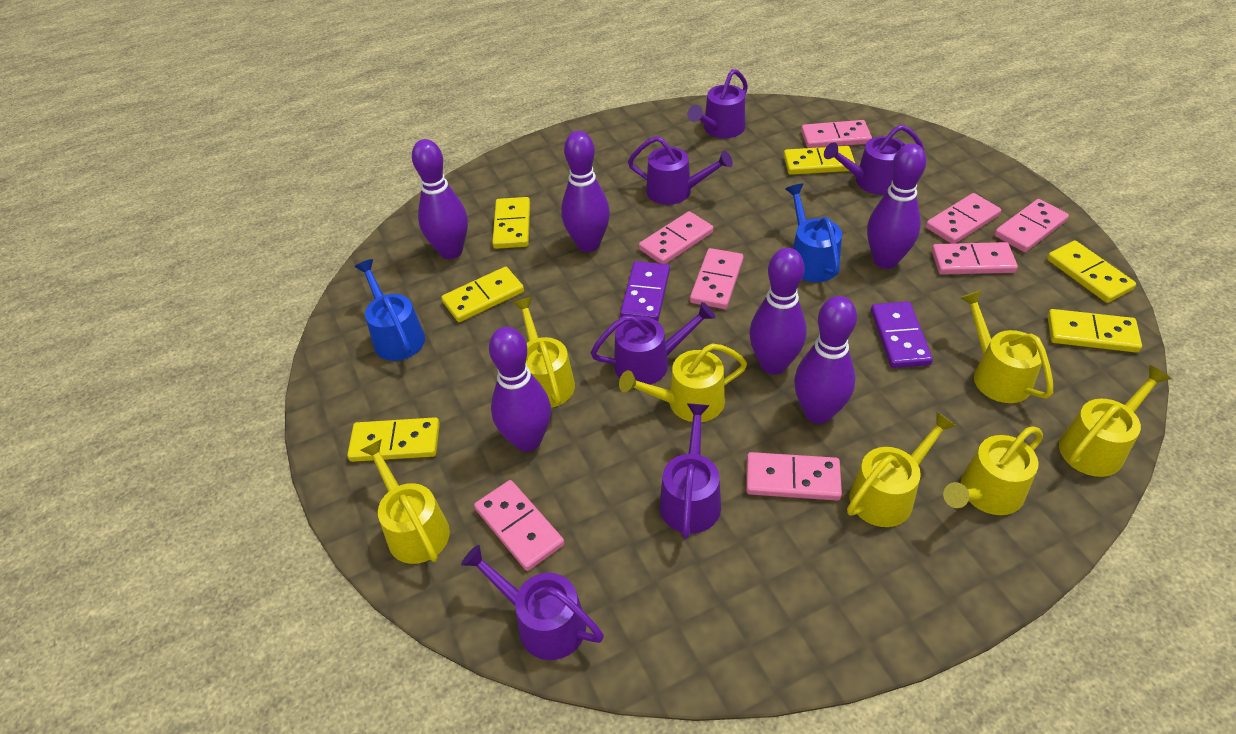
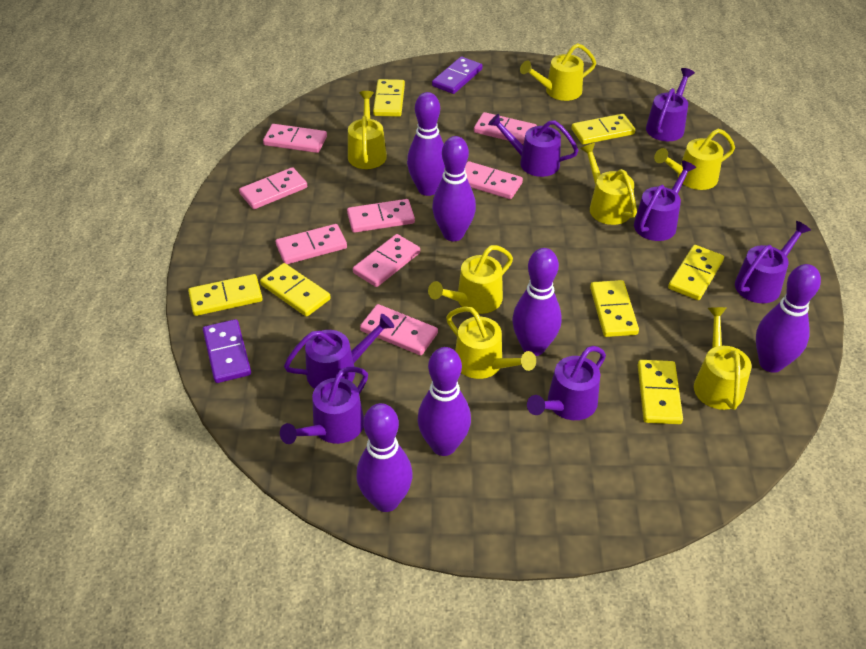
blue watering can: [355,259,425,361] [785,183,842,282] = 2 -> none = 0
purple watering can: [461,545,604,660] [590,302,715,385] [628,136,733,205] [660,403,721,539] [687,69,748,138] [824,125,924,195] = 6 -> [280,367,368,444] [284,314,394,389] [488,114,579,177] [527,346,606,420] [634,160,696,241] [646,68,695,141] [735,221,811,303] = 7
yellow domino: [347,417,440,462] [441,267,524,322] [492,197,530,249] [784,146,855,175] [1047,241,1136,303] [1047,309,1142,353] = 6 -> [188,274,263,316] [260,263,331,317] [373,79,405,117] [571,114,635,144] [590,280,639,337] [638,360,683,424] [668,245,724,300] = 7

